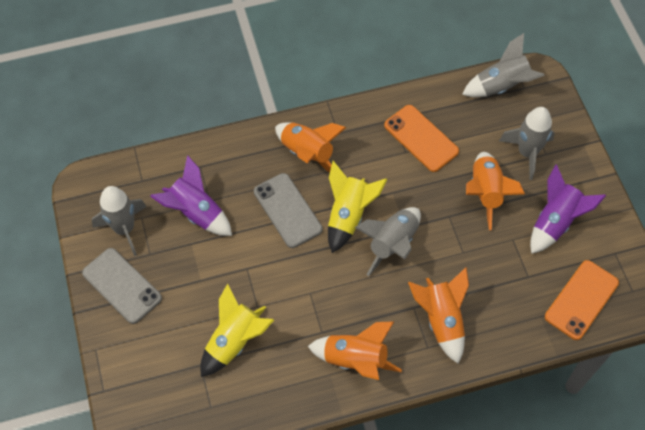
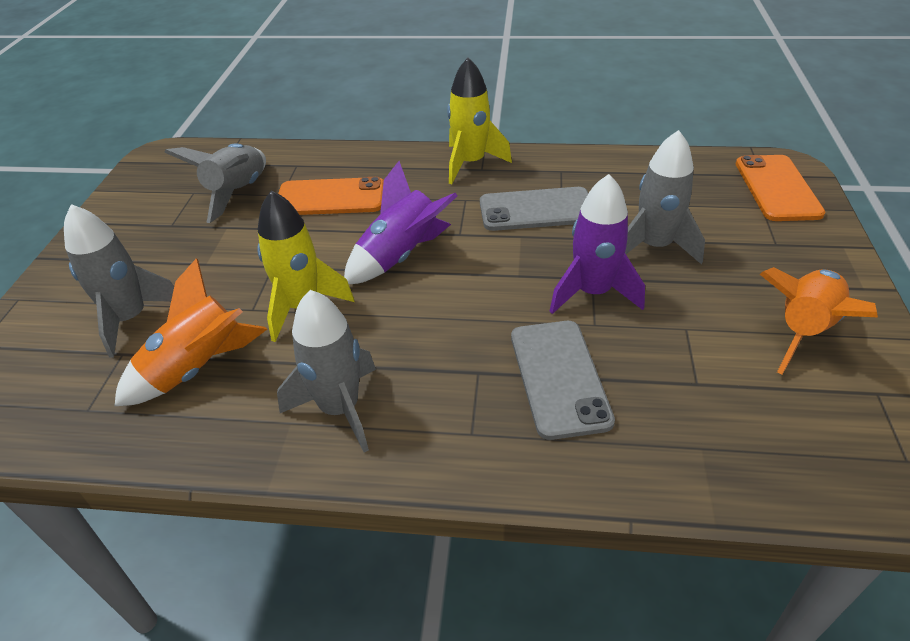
orange rocket: [275,122,347,173] [308,321,402,380] [408,267,469,364] [466,152,525,230] = 4 -> [115,258,267,406] [760,267,878,374] = 2

